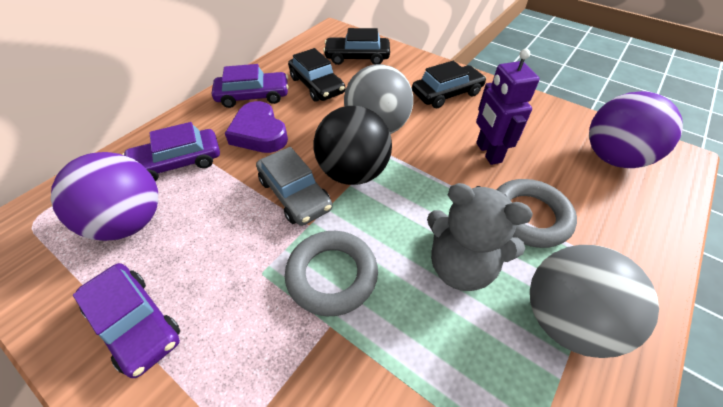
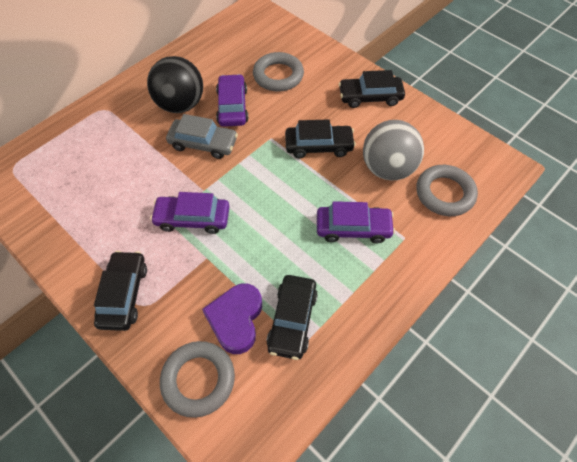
black car: [288,48,345,102] [323,28,390,65] [412,61,486,108] = 3 -> [94,251,147,331] [266,275,318,360] [285,119,356,158] [339,70,405,108] = 4
grey ball: [344,64,413,134] [530,245,659,358] = 2 -> [363,120,424,180] = 1
grey ring: [285,231,378,316] [497,179,577,248] = 2 -> [160,341,235,418] [253,52,304,92] [416,165,478,216] = 3
grey teddy bear: [427,183,533,291] = 1 -> none = 0
purple ball: [51,152,158,241] [589,91,683,168] = 2 -> none = 0
purple robot: [476,49,540,165] = 1 -> none = 0

